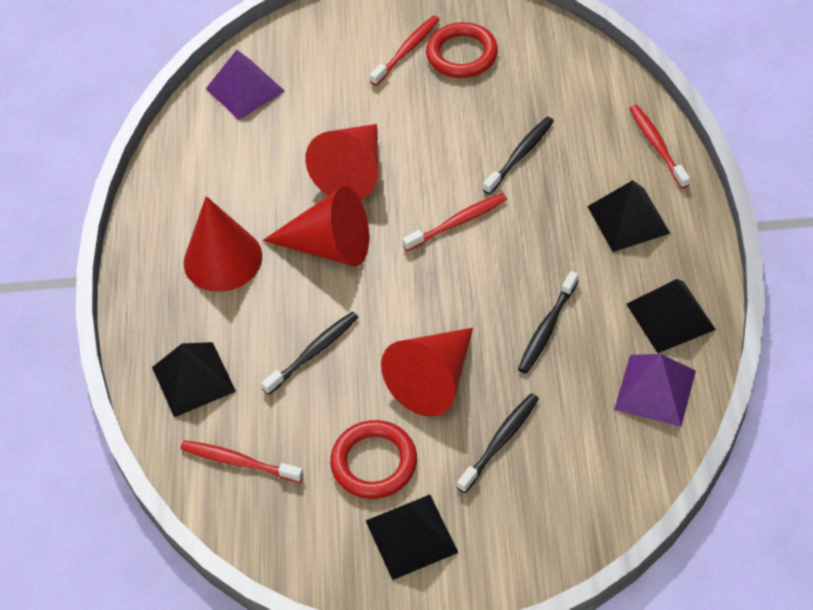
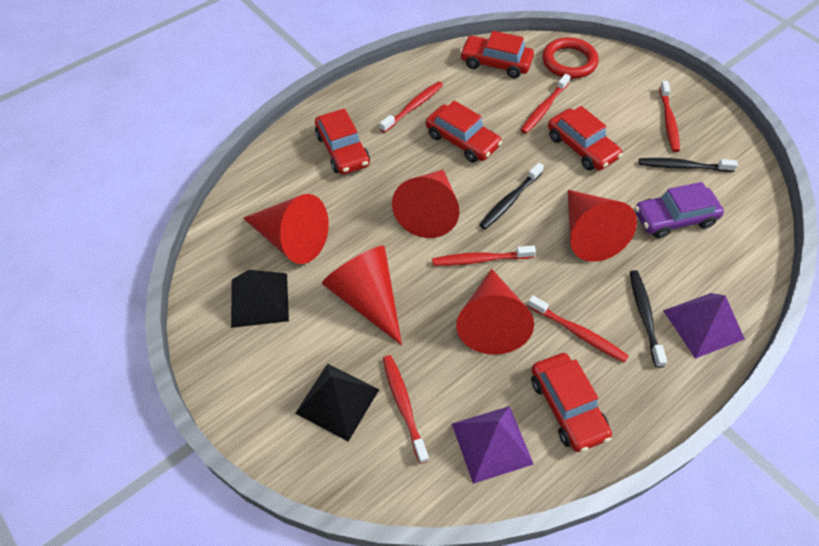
black pyramid: [152,342,236,417] [366,495,459,580] [587,180,670,252] [626,279,716,353] = 4 -> [231,270,289,328] [295,364,379,442] = 2
black toothbrush: [261,312,359,395] [457,393,539,493] [483,117,554,194] [518,271,578,373] = 4 -> [480,163,544,229] [630,270,667,368] [638,158,738,172] = 3
purple car: none = 0 -> [635,182,724,238] = 1
red car: none = 0 -> [315,108,370,175] [426,100,502,163] [460,31,534,78] [531,353,612,452] [548,106,623,171] = 5
red cone: [184,196,262,292] [263,187,369,267] [305,124,378,199] [381,328,473,417] = 4 -> [243,194,329,264] [322,246,402,345] [392,170,459,238] [456,269,534,355] [568,190,637,262] = 5
red ring: [330,420,417,499] [426,22,498,78] = 2 -> [542,37,598,79] = 1
red toothbrush: [180,440,304,483] [370,15,440,86] [402,193,507,251] [629,105,690,189] = 4 -> [380,81,443,133] [383,355,429,464] [432,246,536,266] [521,74,571,134] [528,295,629,363] [659,81,680,152] = 6

